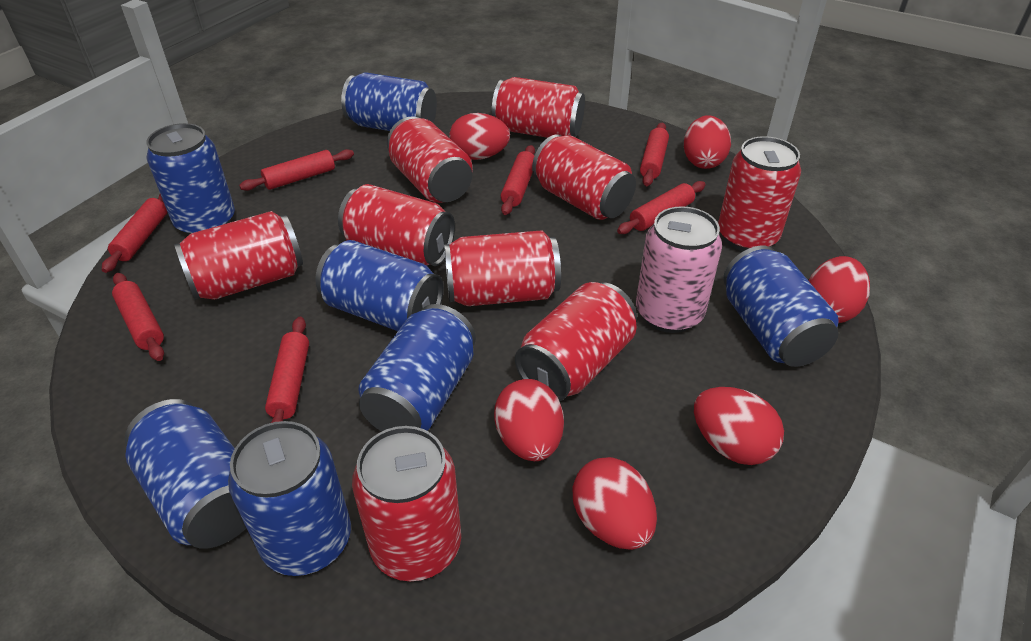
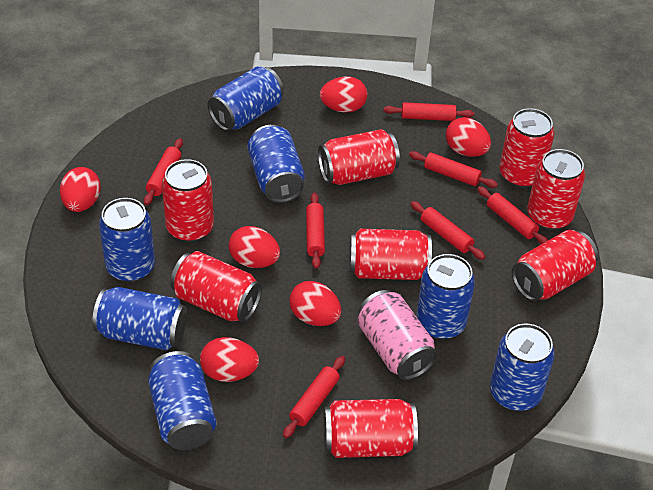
red can: [174,211,303,300] [338,184,455,266] [352,426,461,581] [387,116,473,203] [444,230,561,306] [492,77,585,138] [515,282,637,401] [532,134,636,220] [718,136,801,251] = 9 -> [162,159,214,242] [170,251,262,322] [318,129,400,185] [324,399,418,458] [349,229,432,280] [499,108,554,188] [512,230,598,301] [527,149,585,230] = 8

